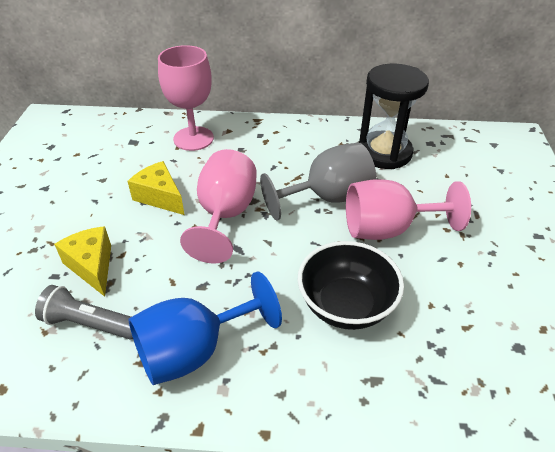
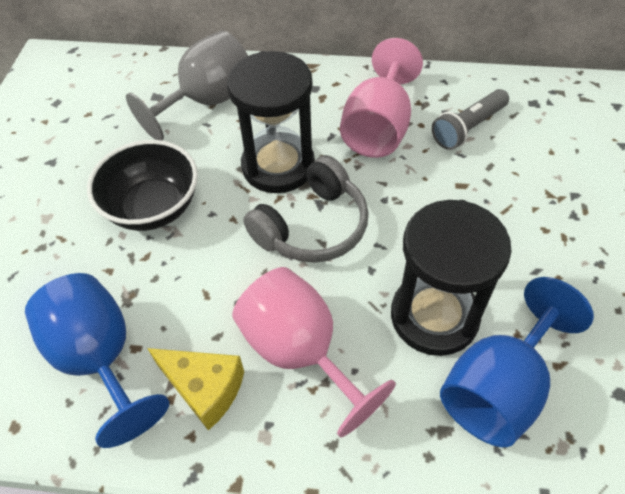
black hourglass: [359,63,429,169] = 1 -> [227,51,315,193] [391,200,512,356] = 2
blue goblet: [128,271,282,385] = 1 -> [25,273,169,448] [440,277,594,447] = 2
grey headphones: none = 0 -> [243,155,369,263] = 1
pink goblet: [158,45,214,151] [180,149,257,263] [346,179,471,240] = 3 -> [232,267,396,438] [340,38,423,158] = 2
yellow cheese: [54,226,111,297] [127,161,185,215] = 2 -> [147,348,244,430] = 1

